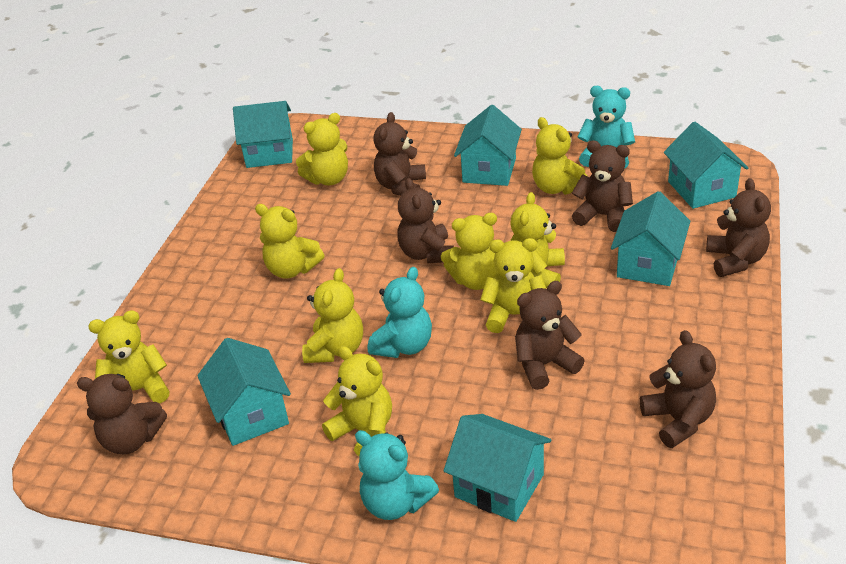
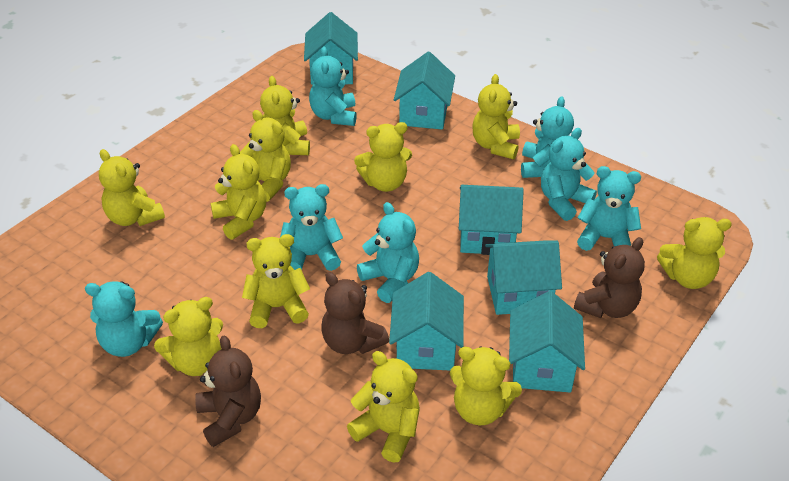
brown teddy bear: [77,374,167,454] [373,112,426,196] [397,178,454,263] [515,281,585,390] [572,140,633,232] [640,330,716,448] [706,178,771,277] = 7 -> [195,336,261,447] [321,272,389,354] [574,237,645,318] = 3
turquoise teddy bear: [355,430,439,520] [368,267,432,358] [577,86,635,169] = 3 -> [85,281,163,357] [280,184,343,271] [309,47,357,126] [357,202,419,303] [521,96,574,178] [541,128,597,221] [577,166,641,251] = 7
yellow teddy bear: [88,310,170,403] [255,204,324,279] [296,113,348,185] [302,268,363,363] [322,346,392,456] [441,213,497,290] [480,238,546,333] [510,192,565,288] [532,117,587,195] = 9 -> [99,149,165,226] [154,297,223,376] [211,144,266,240] [240,110,291,202] [242,234,310,328] [260,76,310,155] [347,351,420,463] [354,122,412,192] [449,347,522,425] [472,74,520,159] [657,217,732,289] = 11

